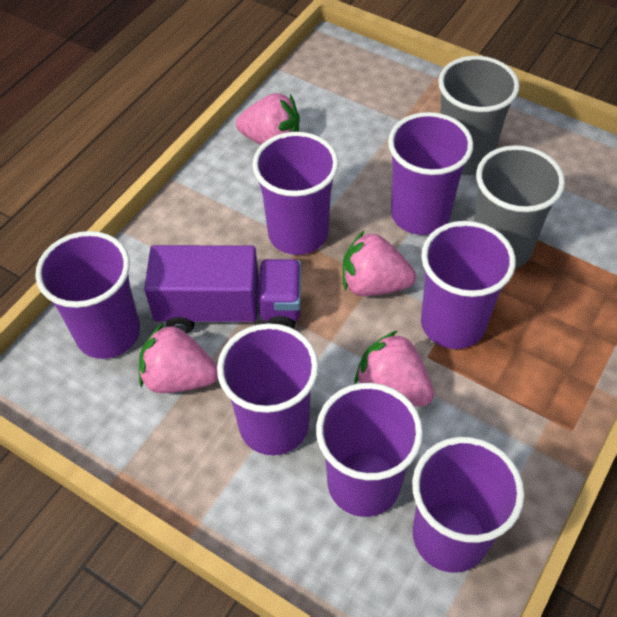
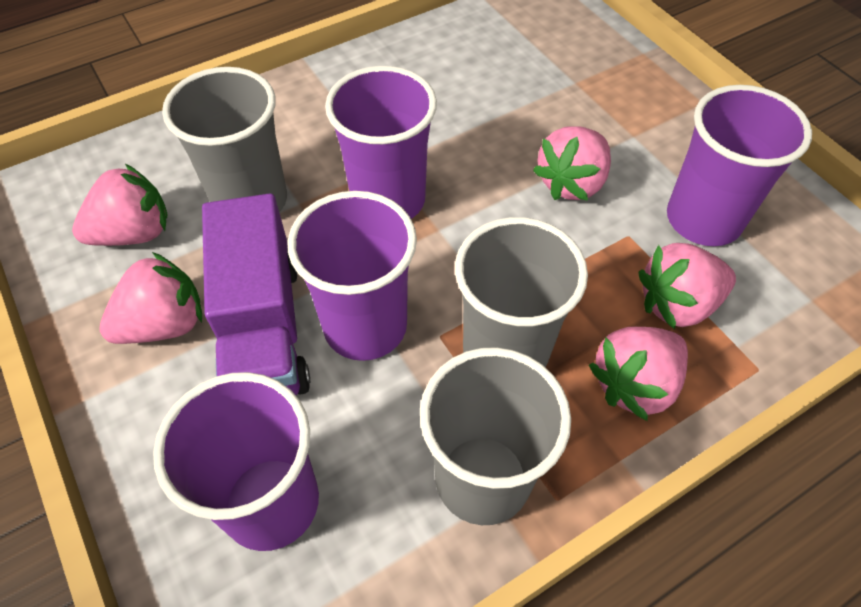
grey cup: [438,56,520,175] [474,145,565,269] = 2 -> [162,67,287,212] [420,347,571,525] [455,217,588,368] = 3
pink strawberry: [139,323,218,393] [236,93,300,145] [343,231,416,296] [355,331,434,407] = 4 -> [72,164,168,246] [99,252,202,344] [533,126,611,201] [589,327,688,421] [638,243,736,329] = 5
purple cup: [35,231,140,359] [217,323,319,455] [252,132,339,255] [316,383,423,517] [388,112,473,235] [412,437,525,573] [421,221,516,349] = 7 -> [153,372,319,551] [288,191,417,361] [325,66,437,219] [667,85,812,246] = 4

